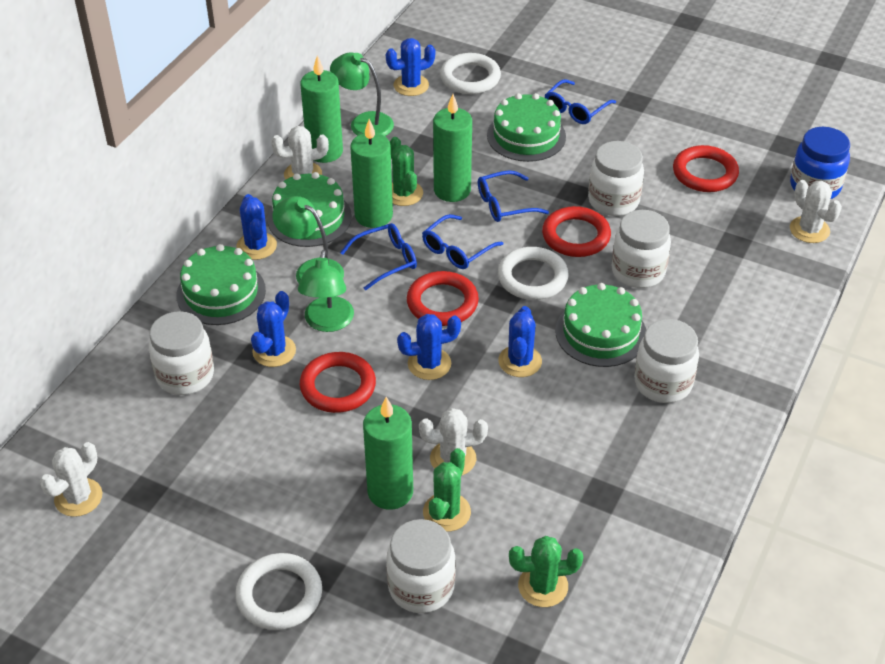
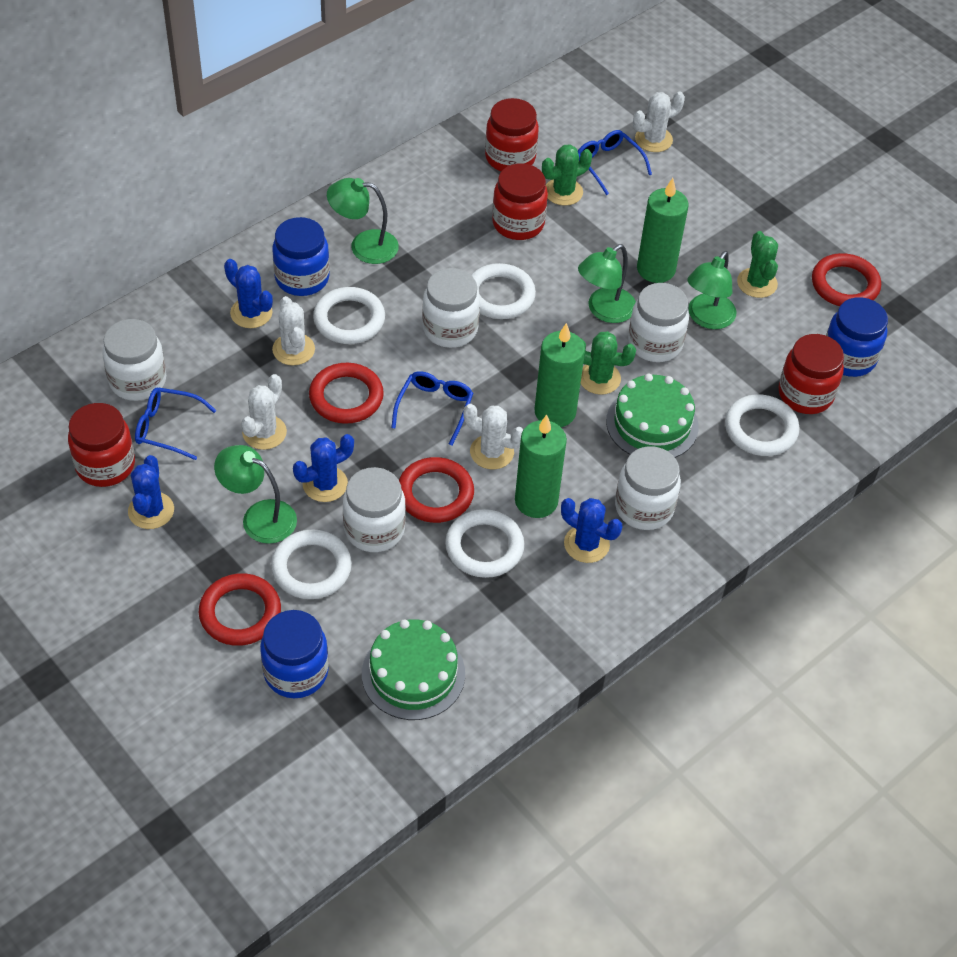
blue cactus: [236,194,277,260] [251,291,296,367] [386,38,435,96] [397,314,461,380] [498,306,542,377] = 5 -> [128,455,174,529] [224,259,273,328] [293,434,354,502] [561,498,622,563] = 4
blue glasses: [340,223,417,290] [422,214,503,269] [478,170,549,222] [545,79,616,124] = 4 -> [135,387,217,460] [391,371,473,445] [578,130,652,195] = 3
blue jar: [790,127,850,199] = 1 -> [260,610,329,698] [272,217,330,296] [826,297,888,377] = 3
green cake: [176,244,266,325] [267,172,352,247] [487,93,566,162] [555,283,646,367] = 4 -> [362,619,465,720] [606,374,699,458] = 2
green candle: [300,55,343,163] [350,119,393,228] [363,397,413,510] [433,94,472,202] = 4 -> [515,414,567,518] [534,323,585,427] [637,178,689,283] = 3
green lamp: [272,196,344,283] [298,250,354,332] [330,52,394,136] = 3 -> [214,445,297,544] [327,178,399,264] [578,244,636,323] [687,251,736,329] = 4
red jar: none = 0 -> [68,403,135,487] [485,98,539,171] [492,164,548,240] [779,334,844,414] = 4
white ring: [235,553,322,630] [440,53,501,94] [498,247,569,300] = 3 -> [271,530,352,599] [313,287,385,344] [445,509,524,578] [471,263,536,319] [725,394,799,456] = 5

